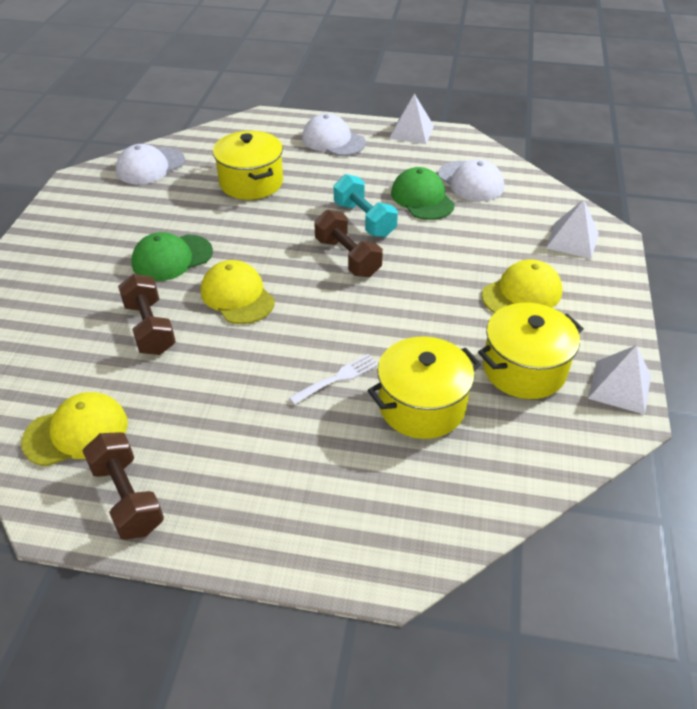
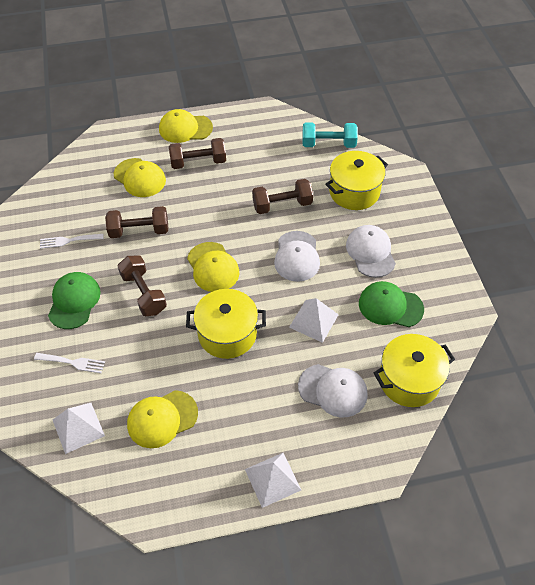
brown dumbbell: [82,432,164,540] [118,274,176,355] [314,210,383,277] = 3 -> [105,206,168,238] [118,255,167,316] [169,138,226,169] [252,179,313,214] = 4
white fork: [289,354,378,405] = 1 -> [34,353,105,373] [40,234,104,249] = 2
yellow cap: [21,392,128,466] [201,260,275,324] [482,259,562,313] = 3 -> [113,158,166,197] [127,390,198,448] [159,109,213,143] [187,242,239,292] = 4

